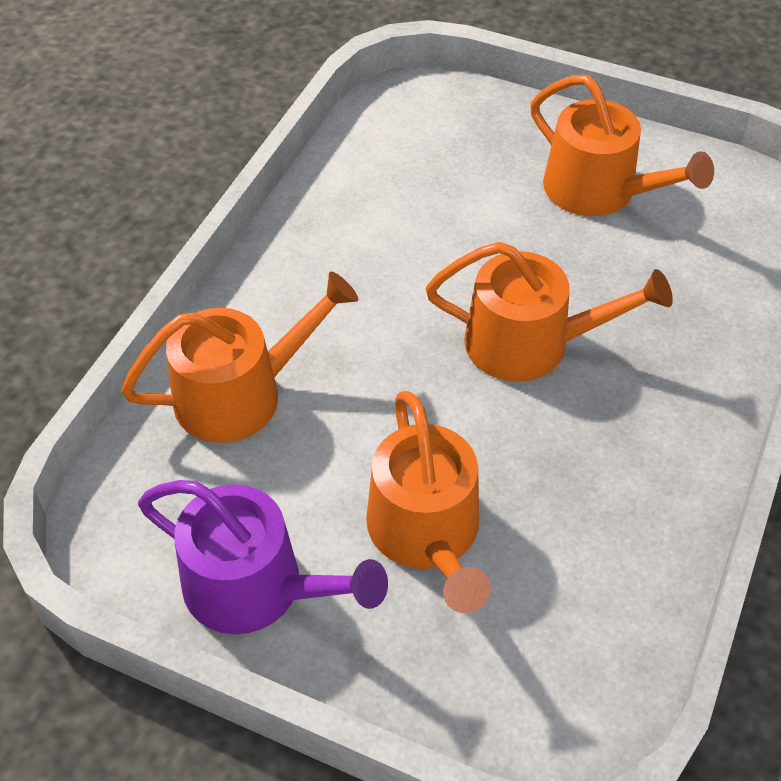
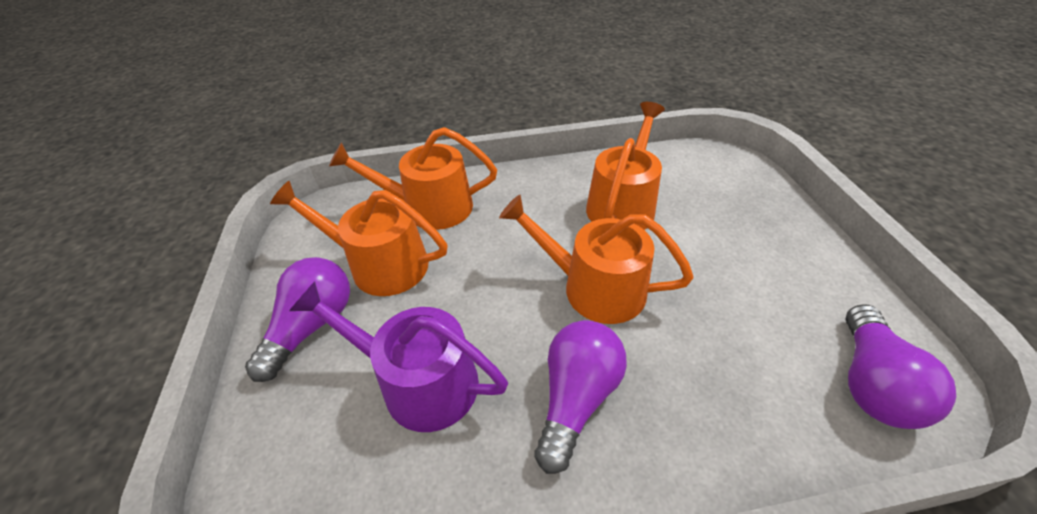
purple light bulb: none = 0 -> [245,257,350,382] [534,320,627,474] [845,304,956,429] = 3

